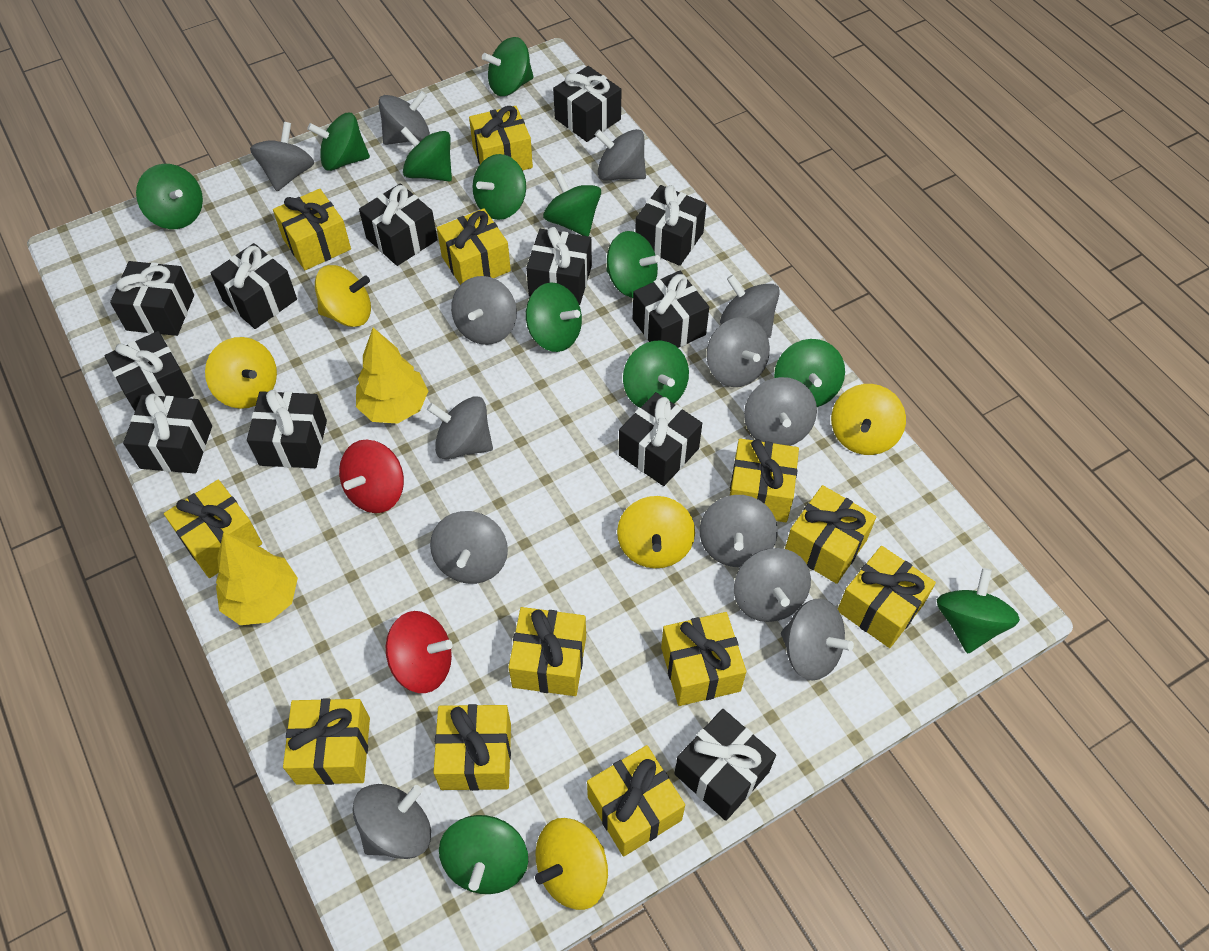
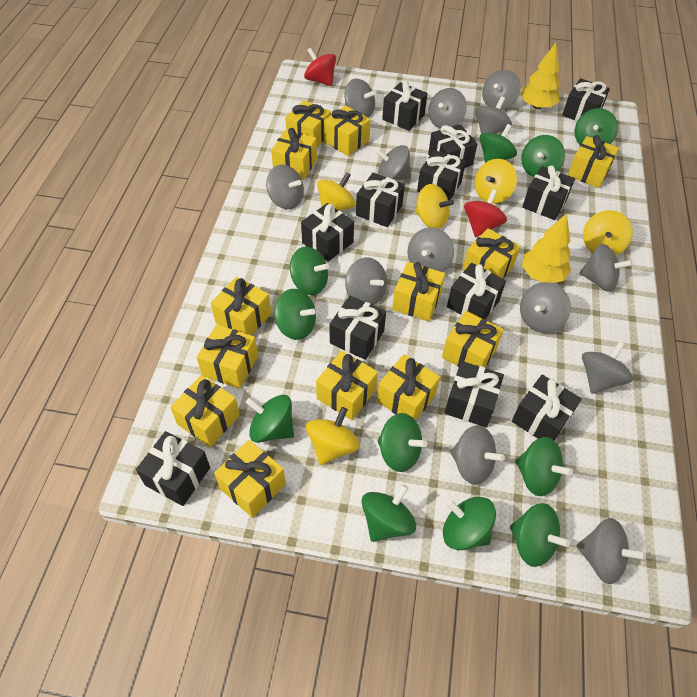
green spinning top: [136,164,203,229] [307,113,370,171] [400,126,452,181] [439,815,528,894] [473,154,526,220] [482,37,534,96] [526,283,582,352] [543,171,601,236] [606,231,660,298] [623,341,689,408] [774,339,845,407] [937,568,1020,654] = 12 -> [246,395,294,443] [274,289,316,340] [290,246,329,295] [361,484,416,542] [378,413,428,472] [443,497,496,550] [479,124,517,163] [510,503,570,567] [516,437,573,496] [521,135,565,177] [574,108,618,145] = 11
yellow gift: [164,480,262,578] [273,189,351,270] [283,698,370,785] [433,704,511,791] [437,208,511,285] [469,106,533,170] [509,607,586,696] [587,745,685,857] [661,612,746,706] [730,438,799,522] [785,485,876,584] [838,546,936,648] = 12 -> [170,375,240,447] [196,324,258,389] [211,277,271,336] [214,440,286,518] [271,128,317,180] [285,100,331,147] [316,351,378,420] [324,105,370,156] [377,354,440,421] [392,262,445,322] [442,311,503,367] [462,228,520,279] [568,135,619,188] = 13

